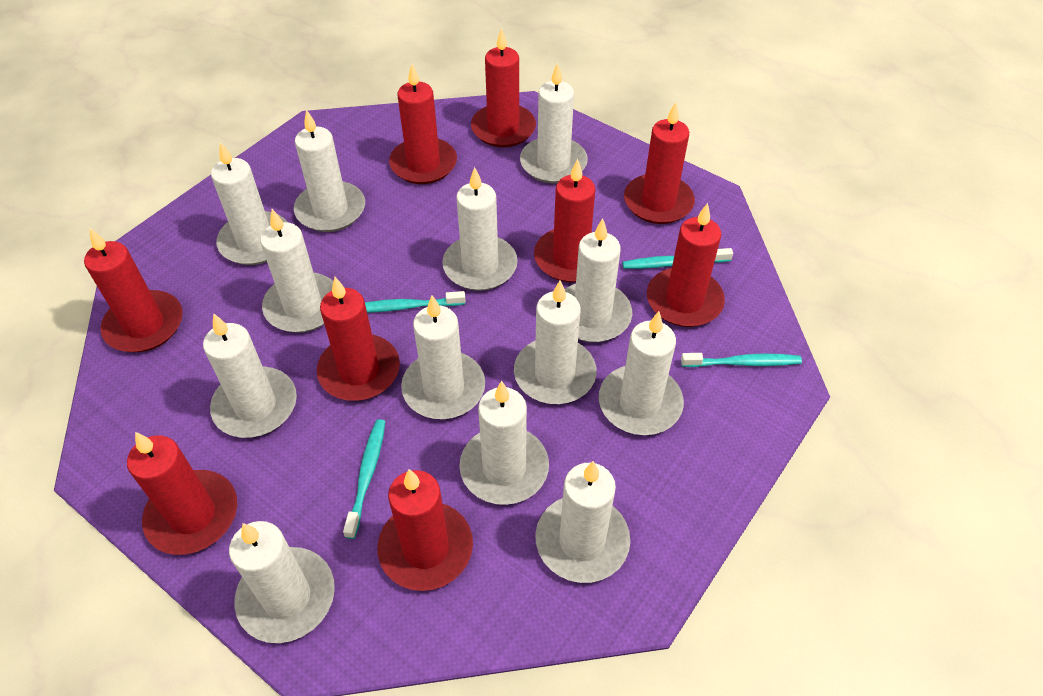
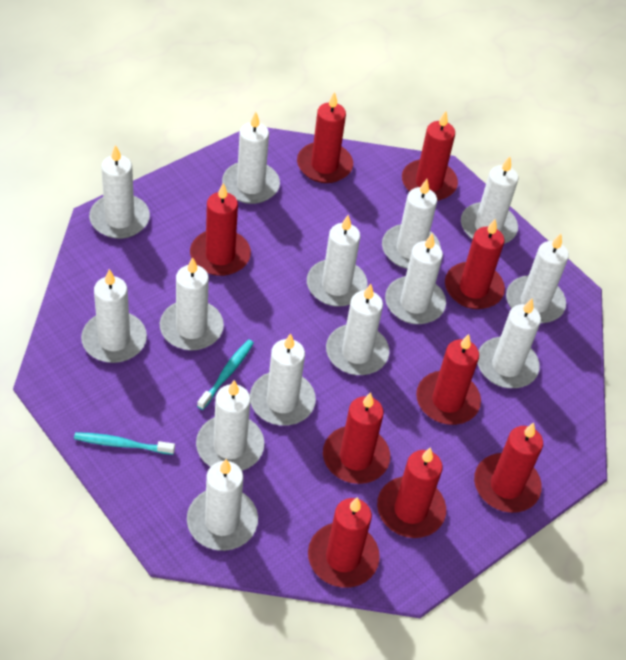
turquoise toothbrush: [343,419,386,539] [365,291,466,313] [622,248,733,269] [681,353,802,367] = 4 -> [74,432,175,455] [197,339,254,410] = 2
white candle: [203,313,297,438] [211,142,287,265] [229,521,335,643] [260,209,333,333] [294,110,365,232] [401,295,485,419] [442,167,518,291] [459,381,549,505] [514,281,597,404] [520,62,588,183] [535,461,630,583] [565,218,632,342] [599,311,684,435] = 13 -> [81,269,147,363] [89,145,150,239] [160,257,224,351] [187,459,258,551] [196,380,264,471] [222,112,280,204] [250,333,316,426] [307,215,368,307] [326,284,389,375] [382,179,441,269] [385,233,446,324] [461,156,518,244] [478,299,541,388] [506,234,569,324] = 14

